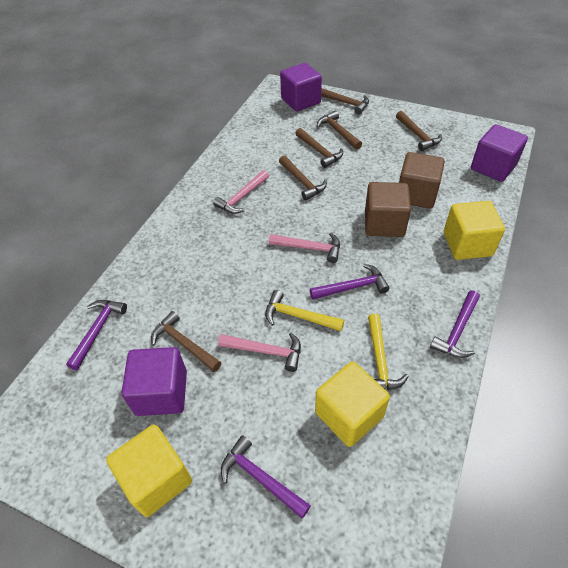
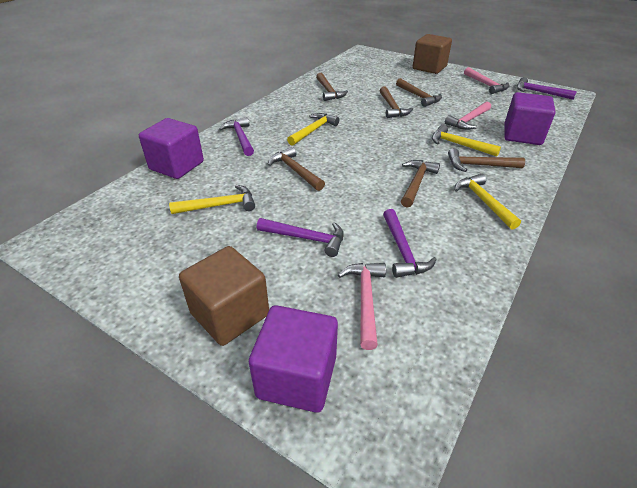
yellow cube: [106,425,192,517] [315,361,390,447] [444,201,505,260] = 3 -> none = 0
yellow hammer: [265,290,344,331] [368,314,409,390] = 2 -> [169,185,255,214] [287,113,339,146] [432,125,501,157] [455,174,521,229] = 4

